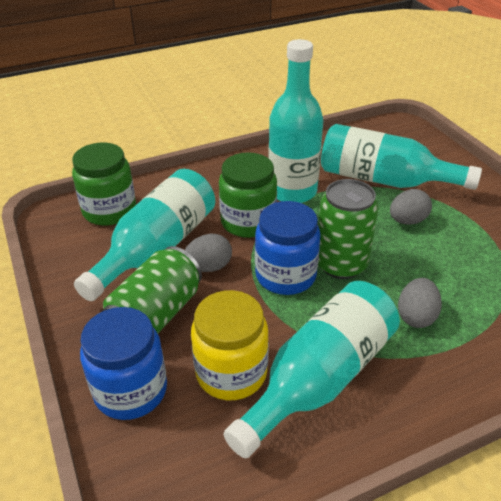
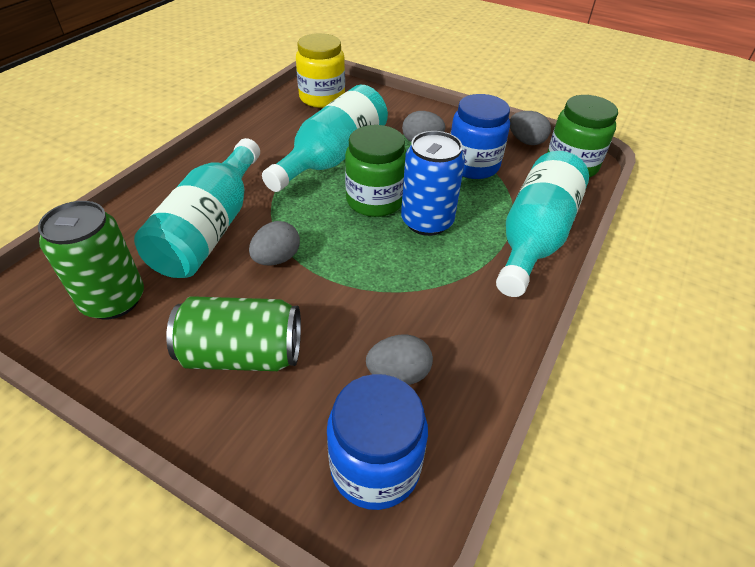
blue can: none = 0 -> [401,131,465,236] = 1
grey egg: [185,234,232,272] [390,189,432,225] [398,278,442,328] = 3 -> [249,221,300,266] [366,334,433,385] [402,111,445,142] [510,111,551,145] = 4
turquoise bottle: [74,169,215,301] [223,281,400,458] [268,39,323,203] [321,124,482,190] = 4 -> [134,138,260,278] [262,85,388,192] [496,151,589,297] = 3

